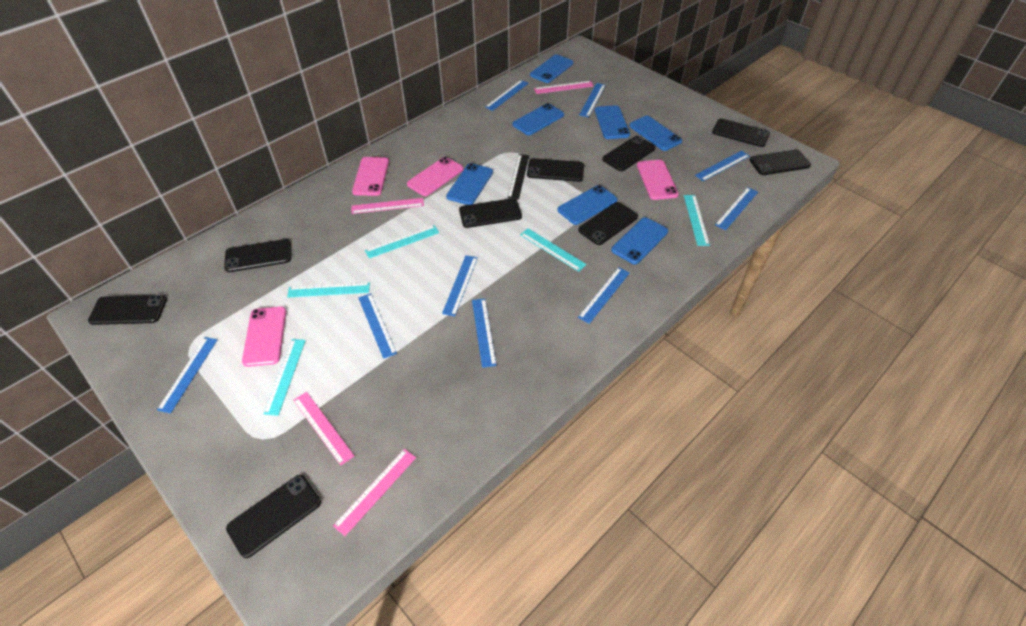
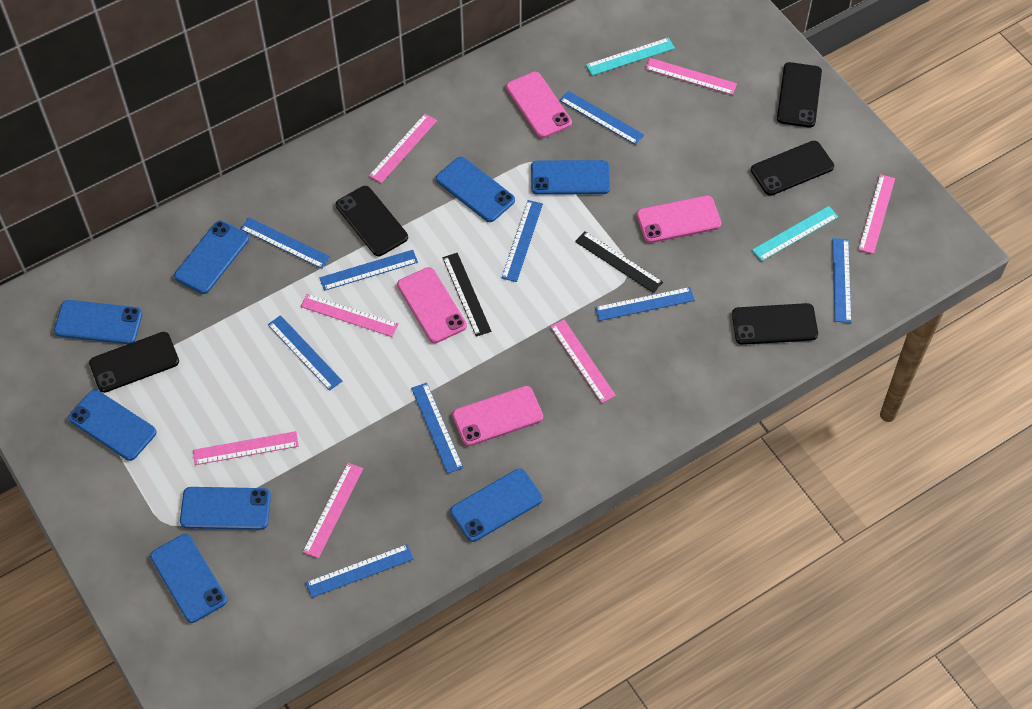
black phone: [88,295,167,325] [224,239,291,272] [226,475,321,558] [459,198,522,228] [527,158,584,182] [578,202,638,245] [602,136,655,171] [712,118,770,147] [750,149,811,175] = 9 -> [89,332,179,393] [336,186,408,256] [732,303,818,345] [751,141,834,196] [777,62,822,128] = 5
black ruler: [507,154,529,199] = 1 -> [442,253,491,337] [575,231,663,293] = 2
blue phone: [446,163,493,205] [512,103,564,135] [530,54,573,83] [557,185,618,225] [595,105,630,139] [611,217,668,264] [629,116,682,151] = 7 -> [54,300,142,344] [68,390,157,461] [150,534,227,623] [174,221,249,294] [180,487,271,530] [436,157,515,222] [450,468,542,542] [531,160,610,195] = 8
pink ruler: [293,392,354,466] [333,449,416,536] [352,198,424,214] [534,81,593,94] = 4 -> [193,431,299,465] [301,294,399,337] [303,463,363,559] [369,114,437,183] [550,320,616,403] [645,58,737,95] [858,174,895,254] = 7
turquoise ruler: [264,339,306,416] [287,282,370,298] [365,225,439,259] [520,228,587,272] [684,195,710,246] = 5 -> [586,37,675,76] [752,206,838,261] = 2

